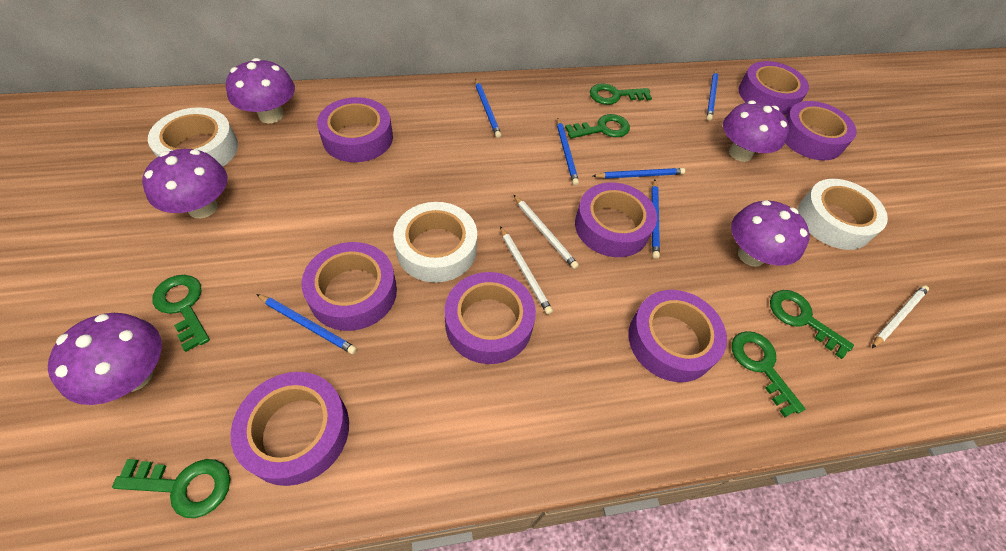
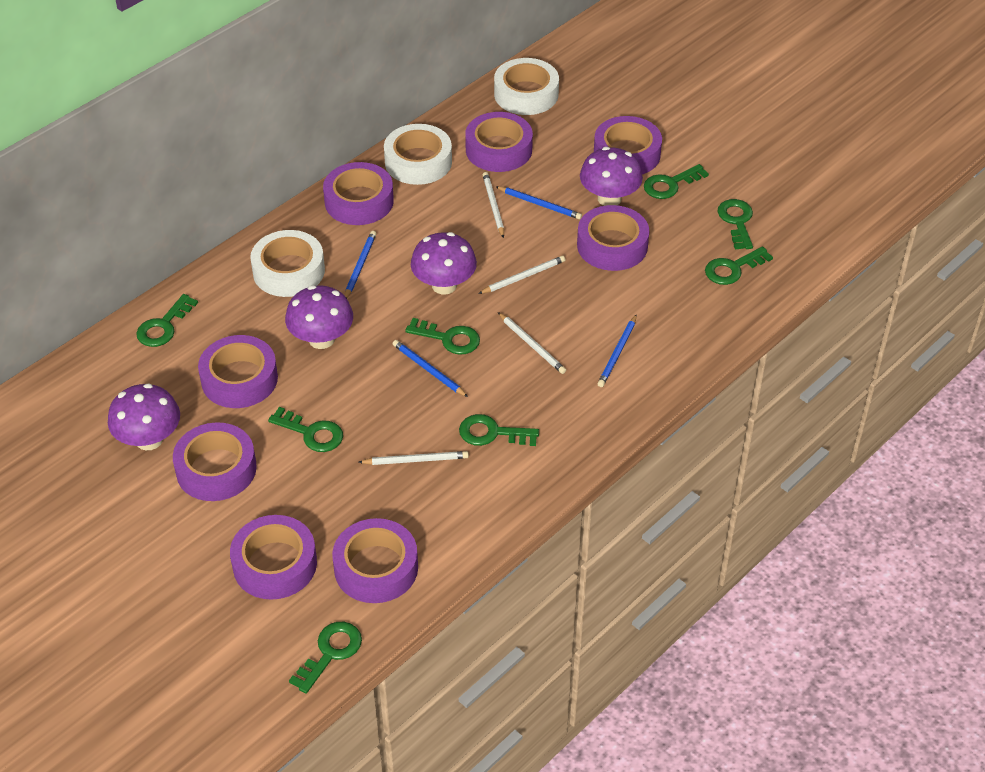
blue pencil: [256,294,357,354] [475,79,501,138] [557,118,579,186] [593,168,685,179] [651,180,660,259] [707,70,718,120] = 6 -> [345,231,376,298] [393,340,468,397] [495,186,582,219] [597,314,637,387] = 4
green key: [112,459,230,518] [152,275,210,352] [565,114,630,138] [590,83,652,105] [732,331,805,417] [770,290,854,359] = 6 -> [136,294,198,347] [268,407,343,452] [289,622,362,694] [405,318,480,355] [459,414,539,446] [644,164,709,199] [705,246,773,285] [717,199,753,250] = 8
purple mushroom: [48,313,162,405] [142,149,227,218] [226,58,295,123] [723,100,789,162] [731,200,810,267] = 5 -> [108,384,180,450] [285,285,353,349] [411,232,477,295] [580,147,643,206] = 4
white pencil: [500,226,553,314] [514,195,579,269] [872,285,929,348] = 3 -> [358,451,469,465] [478,256,565,294] [483,172,504,238] [498,312,566,374] = 4

